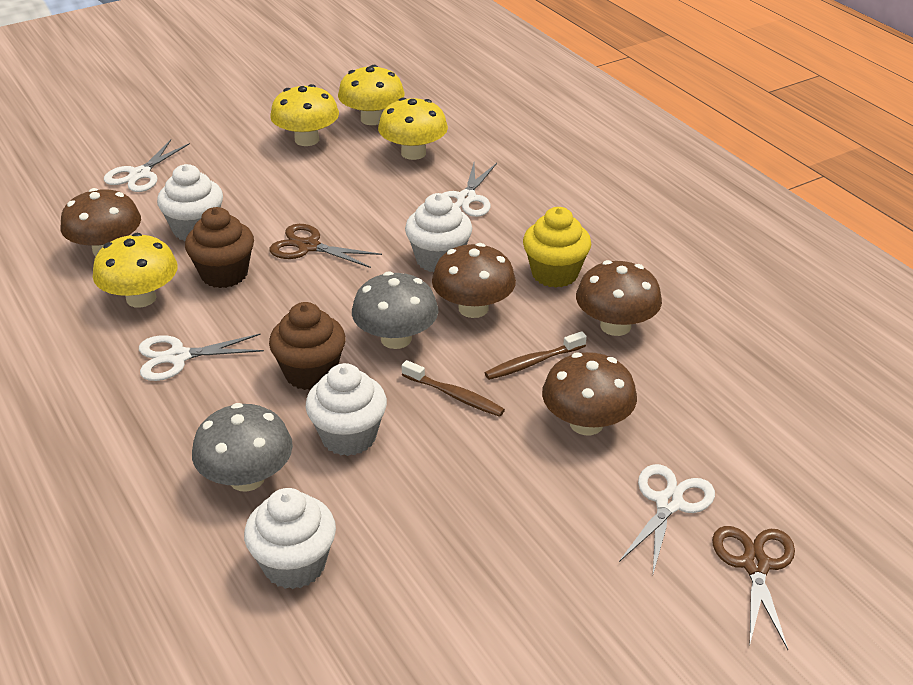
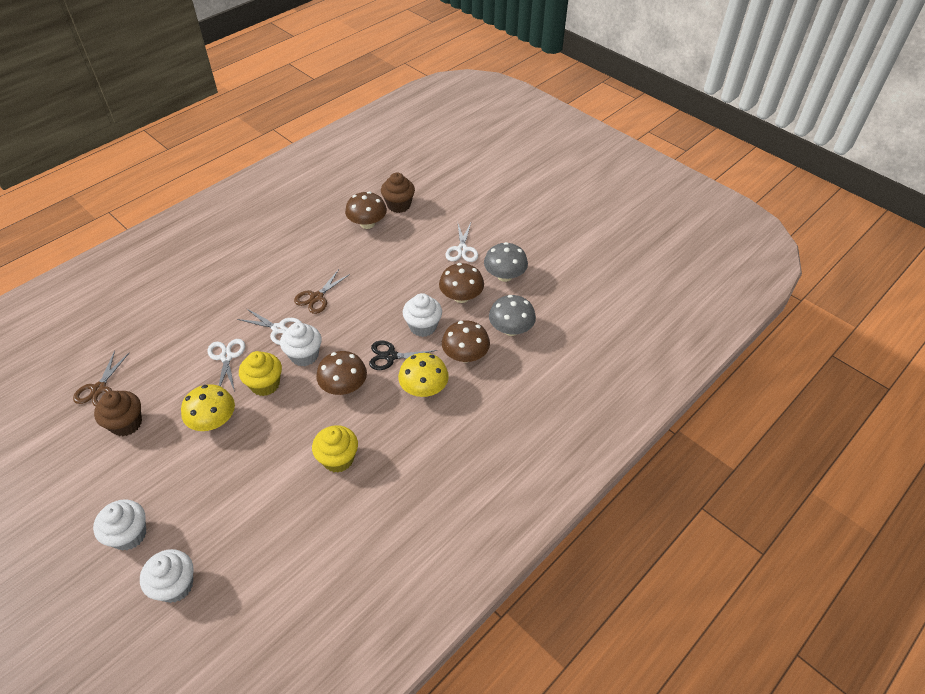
black scissors: none = 0 -> [369,341,437,370] = 1
brown toothbrush: [402,360,505,417] [485,331,587,380] = 2 -> none = 0
white scissors: [104,140,190,192] [139,333,264,381] [442,163,497,217] [619,464,715,574] = 4 -> [208,339,245,392] [237,308,302,345] [445,223,478,262] = 3
yellow cupcake: [523,207,591,288] = 1 -> [239,351,282,396] [312,425,358,473] = 2
yellow mushroom: [93,233,178,308] [270,84,339,146] [338,65,405,125] [378,97,448,160] = 4 -> [181,384,235,431] [398,353,449,397] = 2

